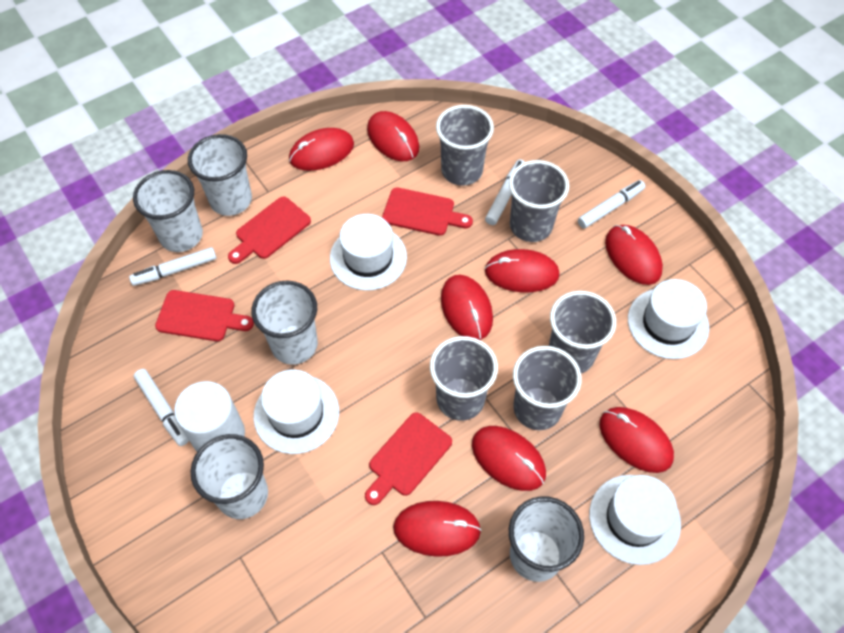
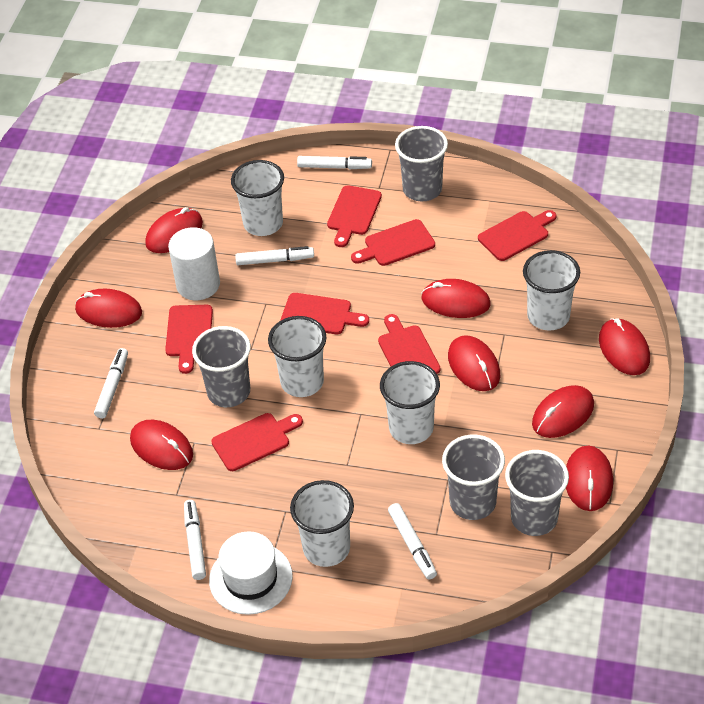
grey cup: [430,336,498,421] [436,105,494,186] [509,160,569,242] [513,346,582,430] [549,291,616,373] = 5 -> [192,326,251,407] [395,126,448,201] [442,435,505,520] [505,450,569,536] = 4
red cutting board: [155,290,254,341] [228,197,311,264] [365,412,452,505] [382,187,473,236] = 4 -> [165,305,213,374] [211,413,303,471] [280,293,369,334] [327,185,382,247] [351,219,435,266] [378,314,440,374] [478,210,556,261] = 7
white hat: [253,369,339,454] [330,214,407,291] [589,475,681,565] [628,279,709,359] = 4 -> [209,531,293,615] = 1
white marker: [129,247,216,286] [133,369,189,446] [485,159,525,225] [578,180,645,229] = 4 -> [94,348,128,418] [184,500,206,580] [235,246,314,265] [297,156,372,169] [388,503,437,579] = 5

